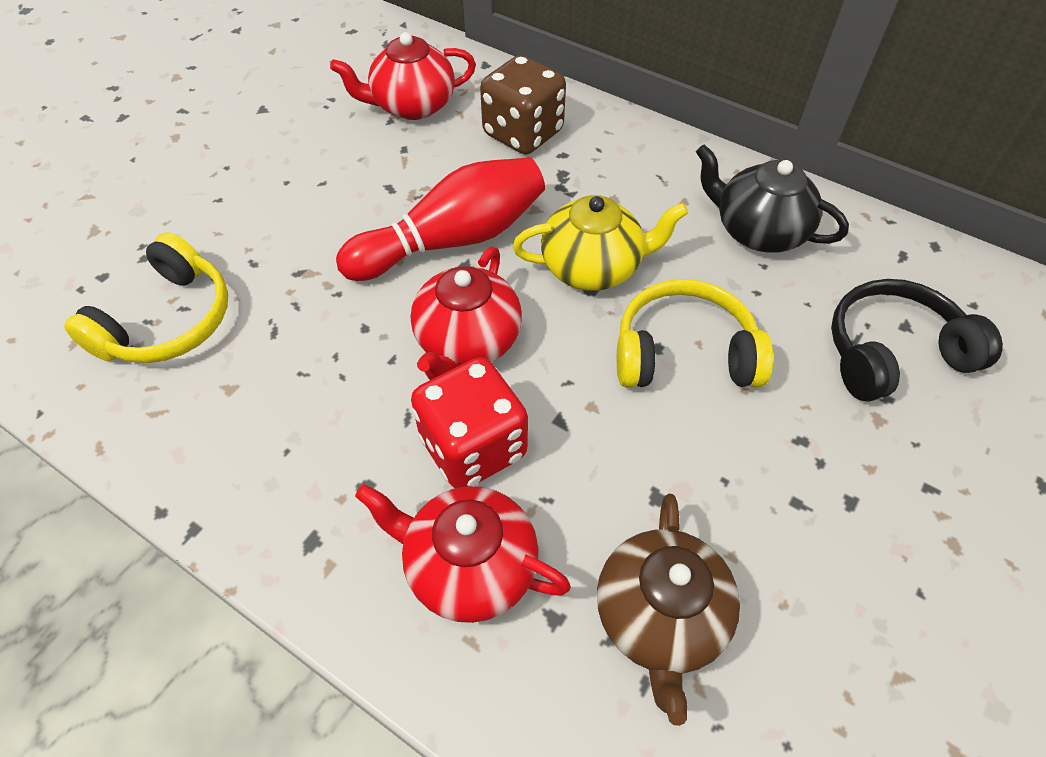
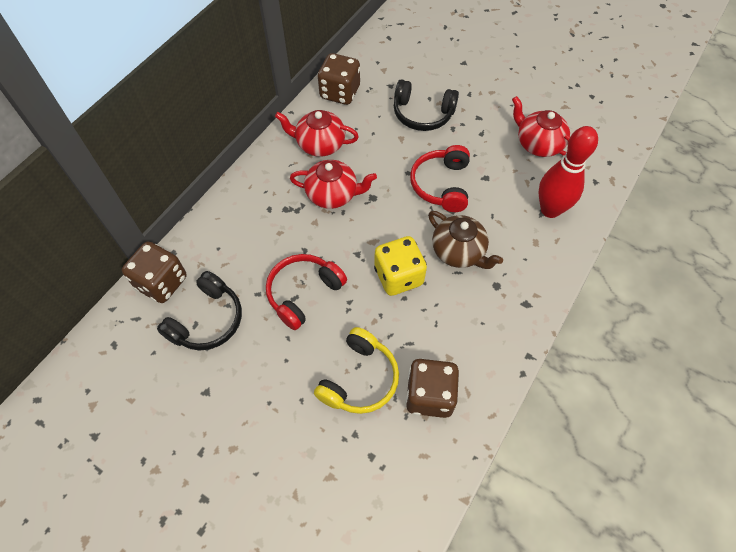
black headphones: [831,279,1003,402] = 1 -> [157,271,242,350] [394,79,459,131] = 2
black teapot: [696,144,849,252] = 1 -> none = 0
brown dice: [480,55,566,154] = 1 -> [122,241,186,303] [318,53,360,105] [406,359,459,418] = 3
red dice: [411,357,528,488] = 1 -> none = 0
red headphones: none = 0 -> [266,254,347,330] [410,145,470,212] = 2
yellow dice: none = 0 -> [374,236,427,296] = 1
yellow headphones: [64,232,228,363] [617,279,773,387] = 2 -> [314,327,399,414] = 1
yellow teapot: [513,195,688,291] = 1 -> none = 0

